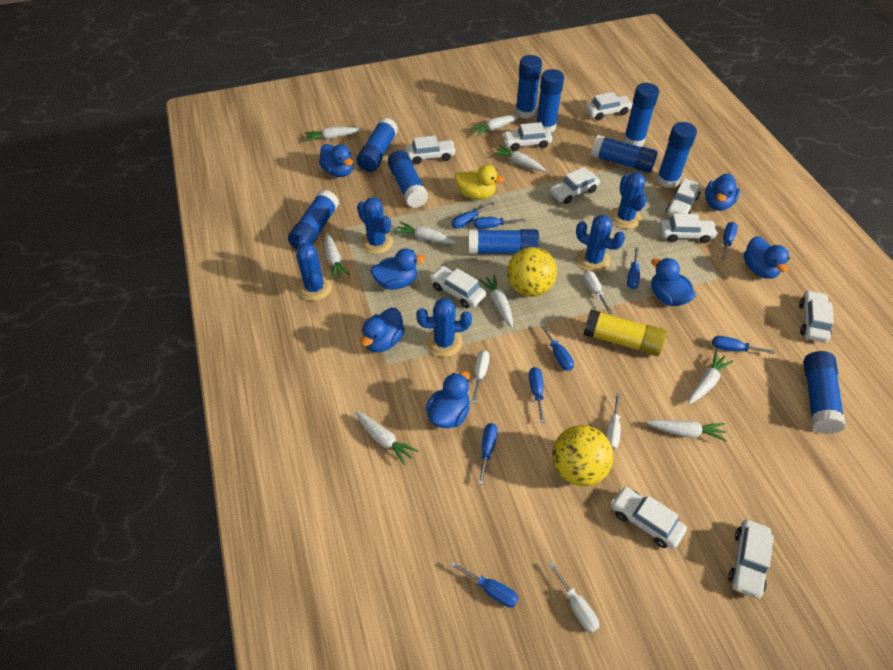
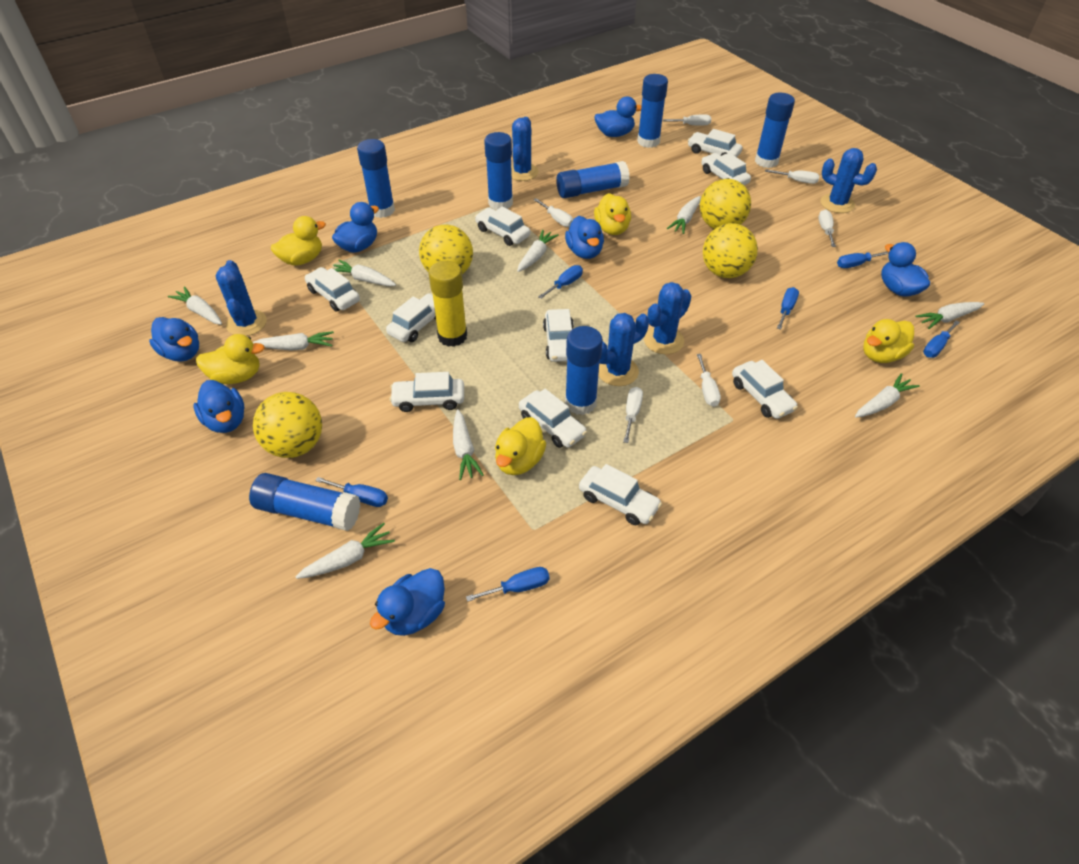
blue glue stick: [288,190,339,249] [357,118,398,172] [388,150,428,208] [468,229,539,254] [515,55,542,119] [536,69,564,132] [591,135,658,173] [624,83,659,147] [657,122,697,188] [804,351,846,434] = 10 -> [249,473,360,531] [357,139,395,218] [484,132,513,210] [556,161,630,198] [565,326,603,415] [637,74,668,148] [755,93,795,168] = 7
blue screwdriver: [451,561,518,608] [452,202,494,229] [474,217,525,229] [478,423,498,485] [529,367,545,423] [540,324,574,371] [627,247,640,289] [712,336,775,354] [721,222,738,260] = 9 -> [315,477,388,507] [466,567,550,602] [538,265,583,299] [777,287,799,329] [837,251,889,268] [923,320,960,358] = 6
white screwdriver: [472,350,490,404] [549,562,599,633] [583,270,613,314] [606,393,621,450] = 4 -> [533,198,573,227] [623,387,643,443] [662,114,711,125] [697,354,721,407] [765,169,820,184] [818,210,836,247] = 6
yellow ball: [507,247,557,297] [552,425,614,486] = 2 -> [253,392,322,458] [419,225,473,274] [700,179,751,229] [703,223,758,278] = 4
yellow duck: [455,165,504,200] = 1 -> [196,334,265,384] [271,216,326,266] [495,417,546,475] [594,193,631,235] [863,319,914,363] = 5

